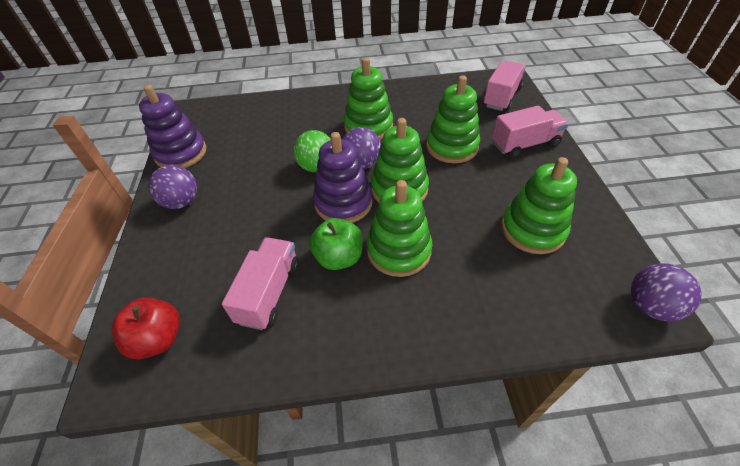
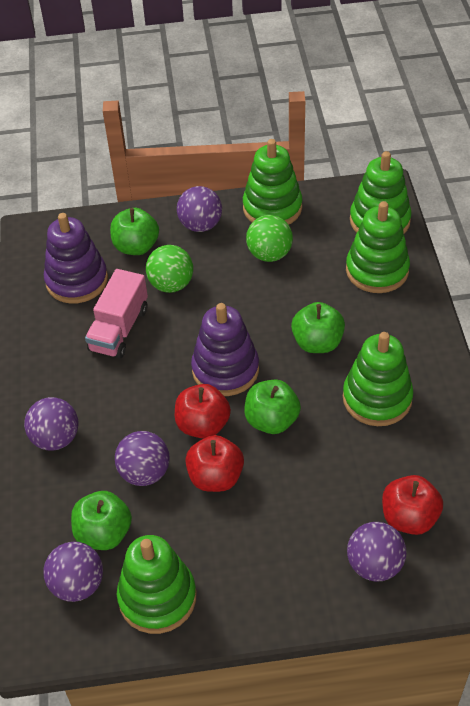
green apple: [309,218,363,270] = 1 -> [71,491,132,550] [110,208,159,255] [244,380,301,434] [291,302,345,353] = 4
green ball: [294,130,331,172] = 1 -> [146,245,193,293] [246,215,293,262] = 2
pink truck: [222,237,299,330] [483,61,526,111] [492,106,568,158] = 3 -> [85,269,148,359] = 1
purple ball: [148,165,197,209] [343,127,381,169] [631,263,702,321] = 3 -> [24,397,78,451] [43,542,103,602] [115,431,170,486] [177,186,222,232] [347,522,406,582] = 5
red apple: [112,298,180,359] = 1 -> [175,384,231,439] [185,435,244,492] [382,475,443,535] = 3

